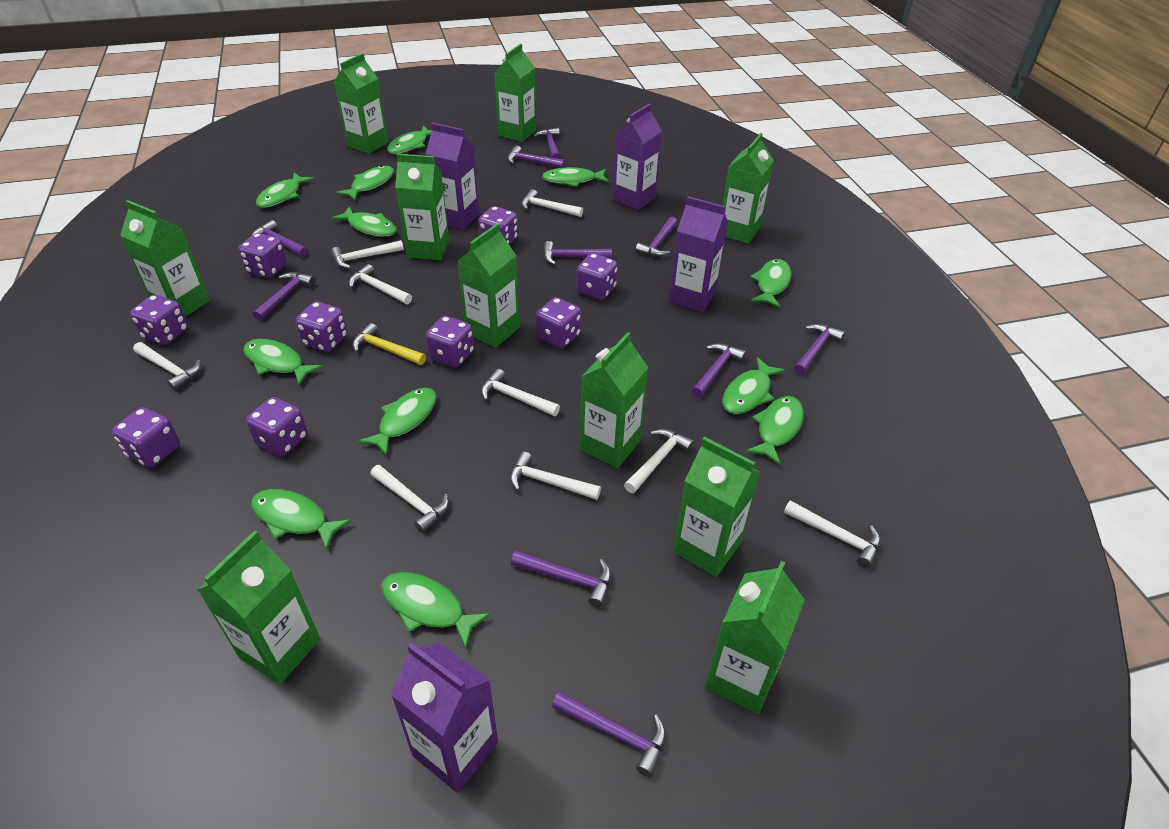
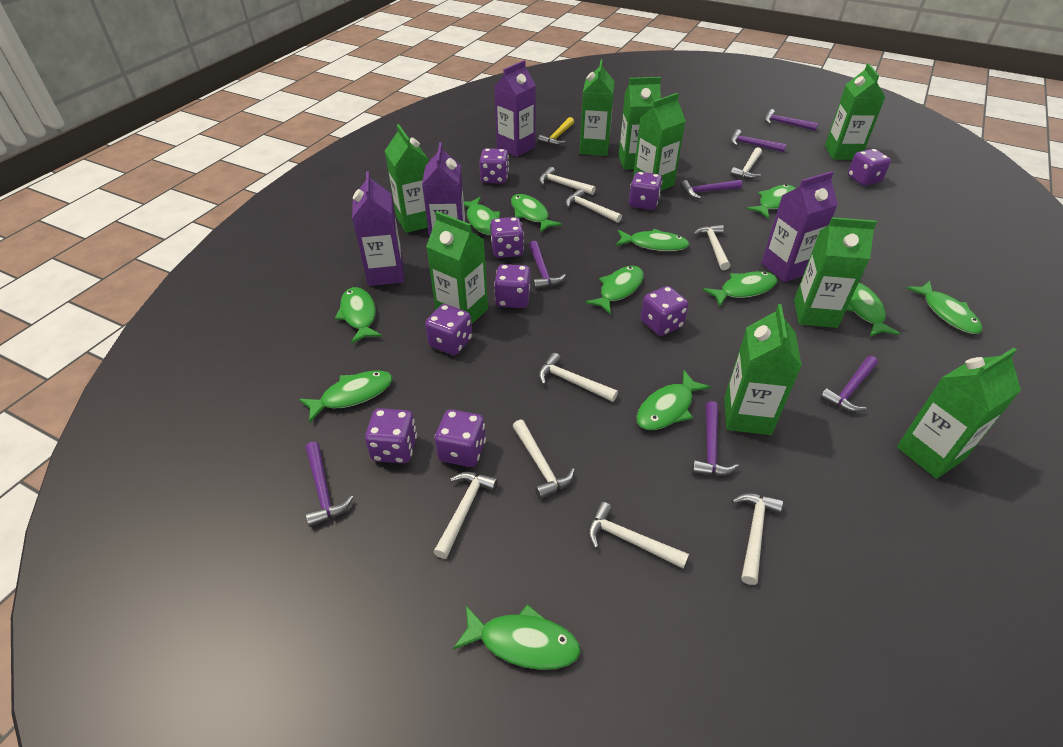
green carton: [120,200,210,317] [198,530,320,684] [334,53,388,154] [395,153,449,260] [457,223,519,348] [494,44,536,142] [580,332,648,468] [673,437,761,577] [705,561,805,714] [722,133,774,244] = 10 -> [385,124,429,233] [426,211,488,324] [579,60,615,156] [619,77,661,170] [633,93,686,191] [724,304,802,435] [794,217,877,328] [825,63,885,160] [897,348,1021,479] = 9
purple hammer: [252,220,308,257] [253,272,315,321] [508,145,565,168] [511,550,611,607] [533,128,560,159] [544,241,612,265] [552,691,666,777] [635,217,677,257] [692,343,746,398] [794,324,845,375] = 10 -> [305,442,353,527] [529,241,566,289] [680,180,742,199] [692,401,739,476] [730,129,786,152] [764,109,818,131] [820,356,878,412] = 7

